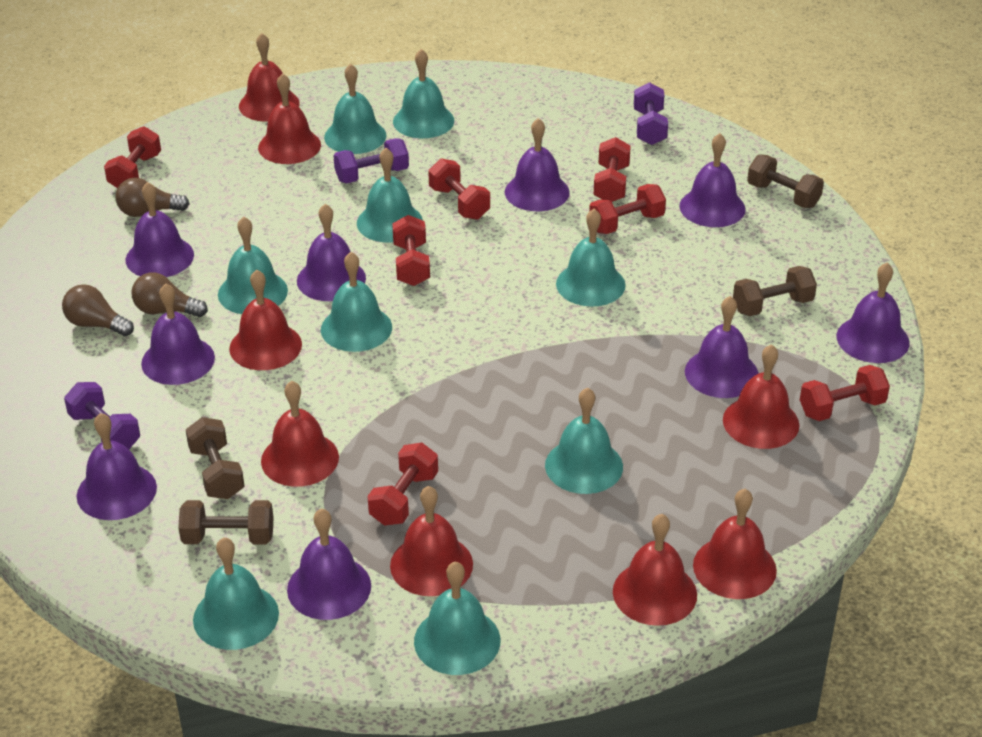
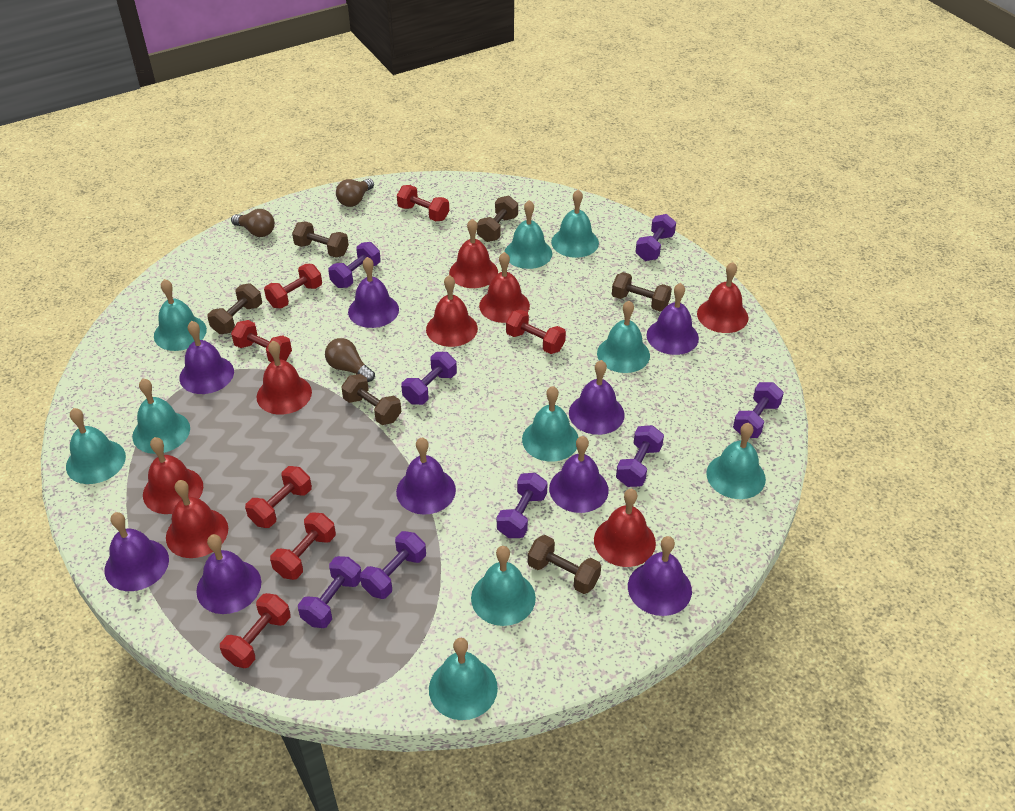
brown dumbbell: [178,500,273,544] [186,417,244,499] [733,266,817,316] [747,154,824,208] = 4 -> [207,283,262,334] [292,221,349,257] [341,374,401,425] [477,196,518,242] [528,535,601,594] [612,272,672,311] = 6
purple dumbbell: [64,382,140,449] [333,138,409,183] [634,82,668,145] = 3 -> [298,556,361,628] [328,242,381,288] [360,531,426,599] [401,352,457,405] [497,473,548,538] [616,425,664,487] [635,214,676,261] [733,382,784,438] = 8
turquoise bell: [193,537,279,650] [218,216,288,314] [321,252,392,352] [324,64,386,154] [357,148,423,242] [393,49,454,138] [414,562,500,675] [545,387,623,494] [556,209,626,307] = 9 -> [66,408,126,484] [132,379,190,454] [154,279,207,351] [429,638,498,720] [471,546,536,626] [505,200,552,269] [522,386,579,461] [551,190,599,258] [597,300,650,373] [706,423,766,499] = 10

